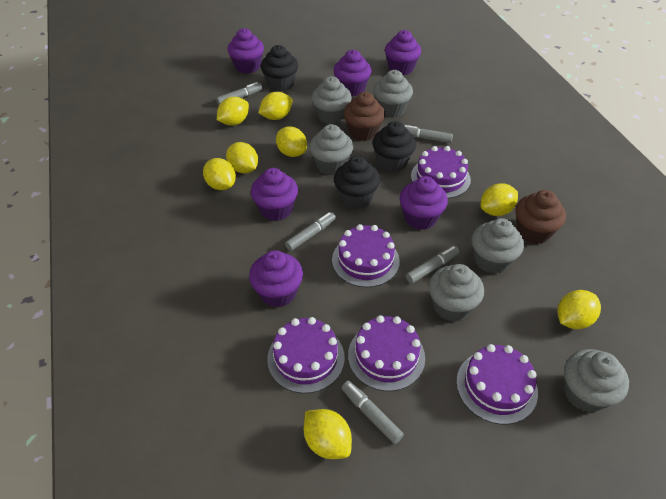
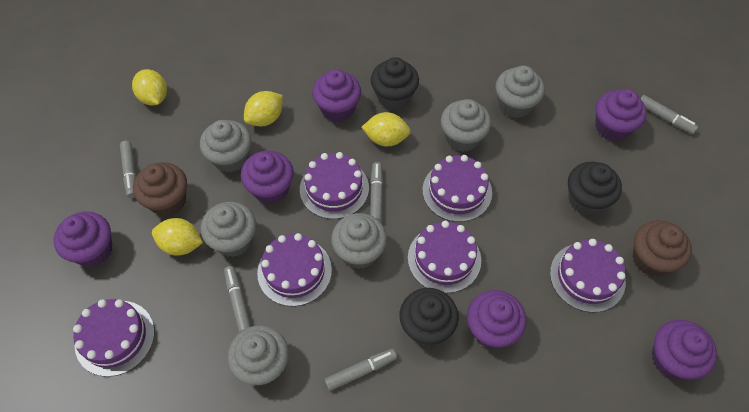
purple cake: [267,317,345,393] [332,224,400,287] [348,315,425,391] [411,146,471,198] [456,344,538,424] = 5 -> [73,299,155,377] [257,233,332,306] [300,152,369,219] [408,221,481,293] [422,155,492,222] [550,239,626,313] = 6
yellow lemon: [203,158,236,190] [217,97,249,126] [226,142,258,174] [258,92,292,120] [276,126,307,157] [304,409,352,459] [481,183,518,216] [557,290,601,329] = 8 -> [132,69,167,105] [152,218,203,256] [244,91,283,126] [361,112,411,147] = 4

